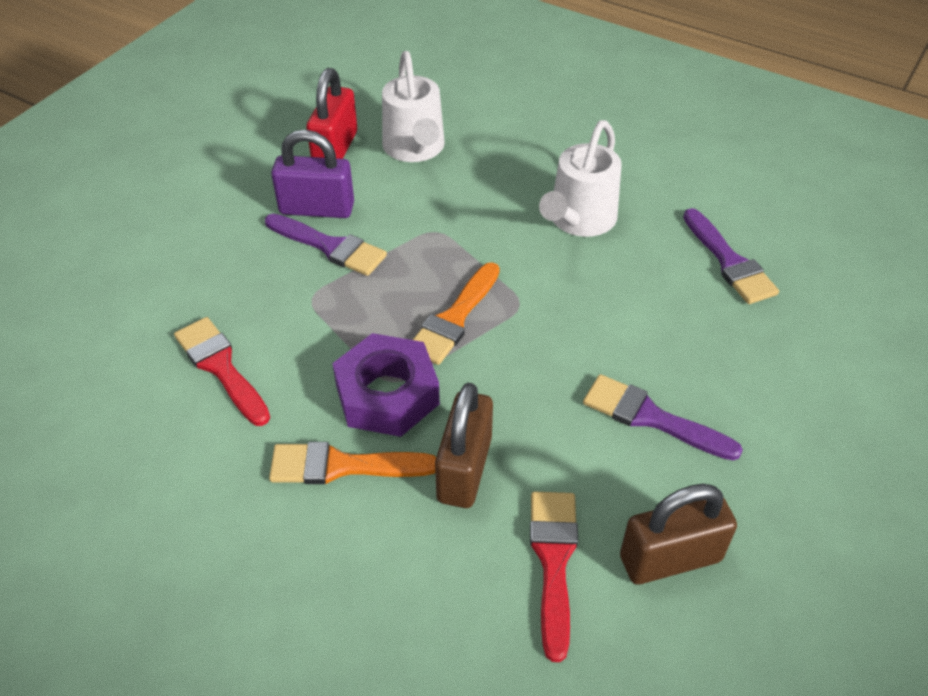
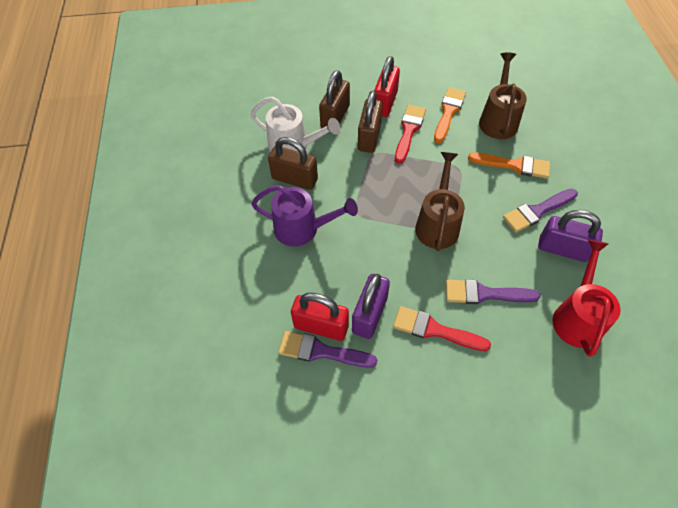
brown padlock: [435,383,493,508] [620,484,737,585] = 2 -> [268,137,318,190] [319,70,350,128] [358,91,383,153] = 3
brown watering can: none = 0 -> [415,152,465,251] [479,53,527,139] = 2
purple nut: [332,333,440,437] = 1 -> none = 0
purple padlock: [271,130,354,218] = 1 -> [352,274,390,339] [538,210,603,262] = 2
purple watering can: none = 0 -> [251,185,358,247] = 1
red padlock: [306,68,357,159] = 1 -> [291,293,349,341] [374,56,400,117] = 2
red watering can: none = 0 -> [553,240,621,357] = 1
white watering can: [382,51,445,162] [539,120,622,237] = 2 -> [251,96,340,152] = 1

